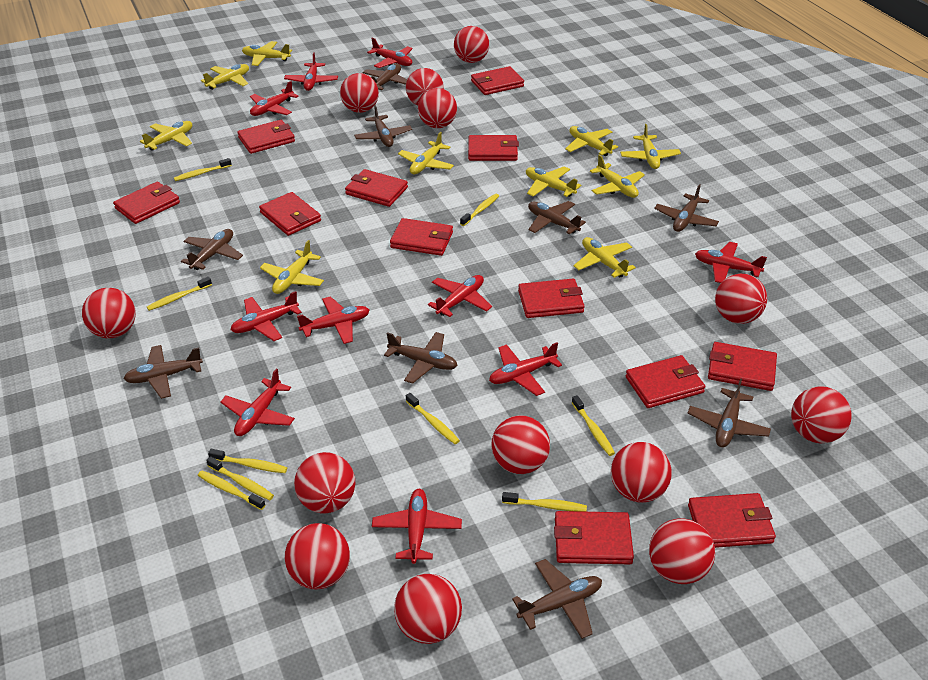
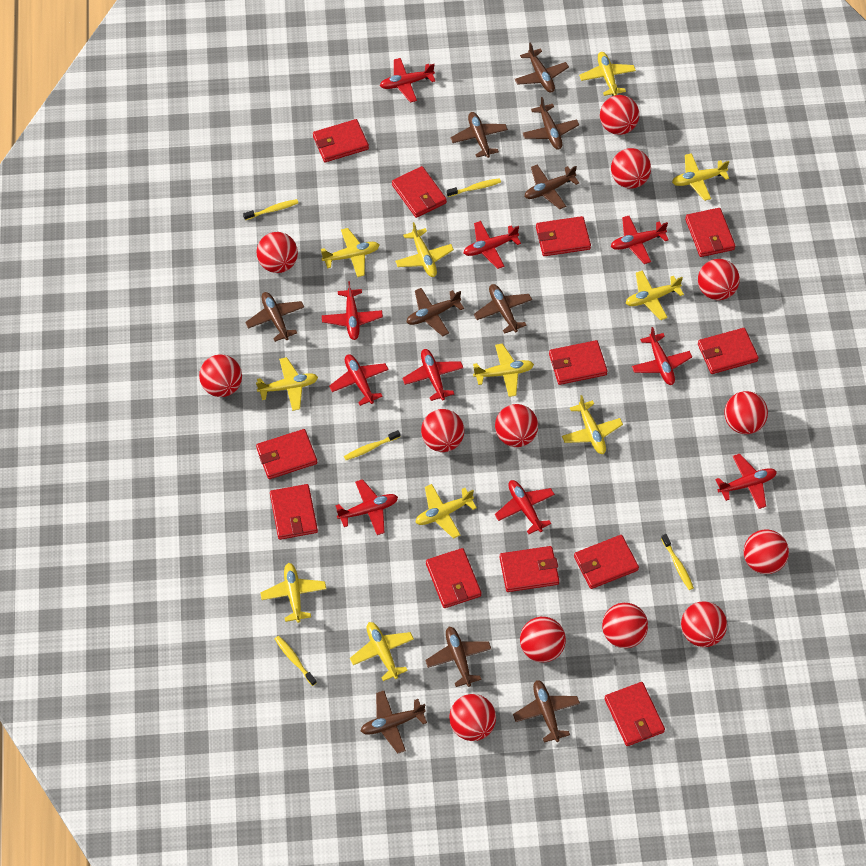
brown plane: [124,345,203,399] [181,229,243,270] [354,105,412,147] [362,64,407,90] [384,332,458,384] [512,559,602,639] [528,201,586,234] [654,184,719,232] [688,378,771,448] = 9 -> [245,292,304,342] [361,691,427,753] [406,288,464,336] [425,627,491,687] [451,112,508,158] [474,284,532,334] [513,680,580,743] [514,42,569,93] [523,97,579,150] [525,165,579,209] = 10
yellow plane: [140,121,192,151] [201,64,249,90] [242,41,292,66] [260,240,324,294] [398,132,454,174] [526,166,581,197] [565,126,618,156] [573,237,636,278] [590,155,645,198] [620,124,681,169] = 10 -> [256,357,318,411] [260,563,326,623] [321,228,379,277] [350,622,414,681] [395,222,454,277] [415,484,477,539] [473,343,534,397] [562,395,623,454] [579,52,636,96] [626,270,684,320] [672,153,729,201] = 11
yellow toothbrush: [147,277,212,311] [174,158,232,181] [198,471,265,510] [206,456,274,500] [208,449,287,473] [406,393,460,444] [460,194,499,226] [502,492,587,512] [571,395,615,456] = 9 -> [243,199,298,220] [275,636,317,686] [344,430,400,460] [446,178,501,197] [661,534,694,590] = 5

